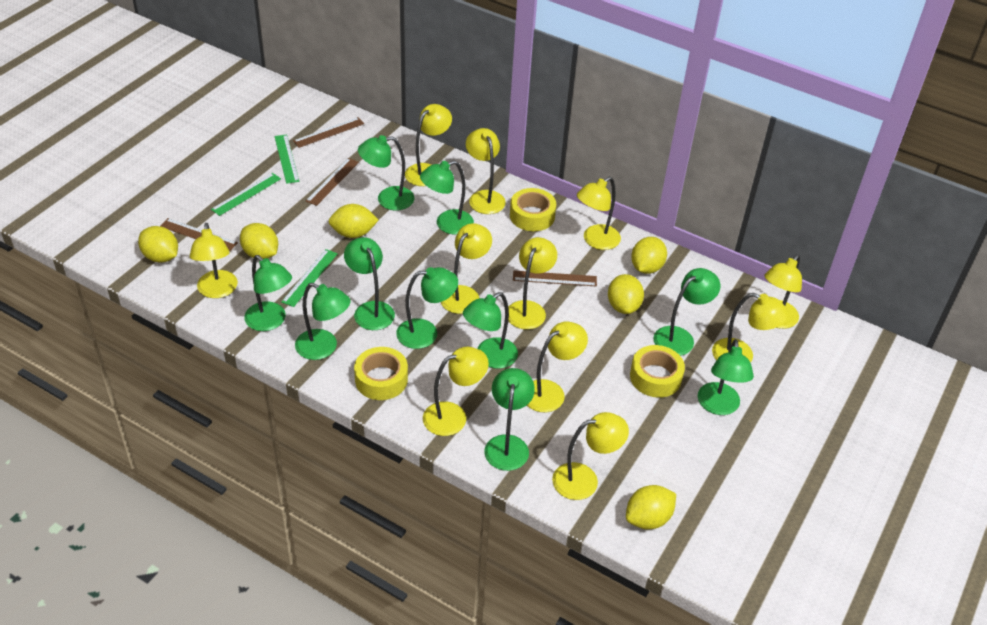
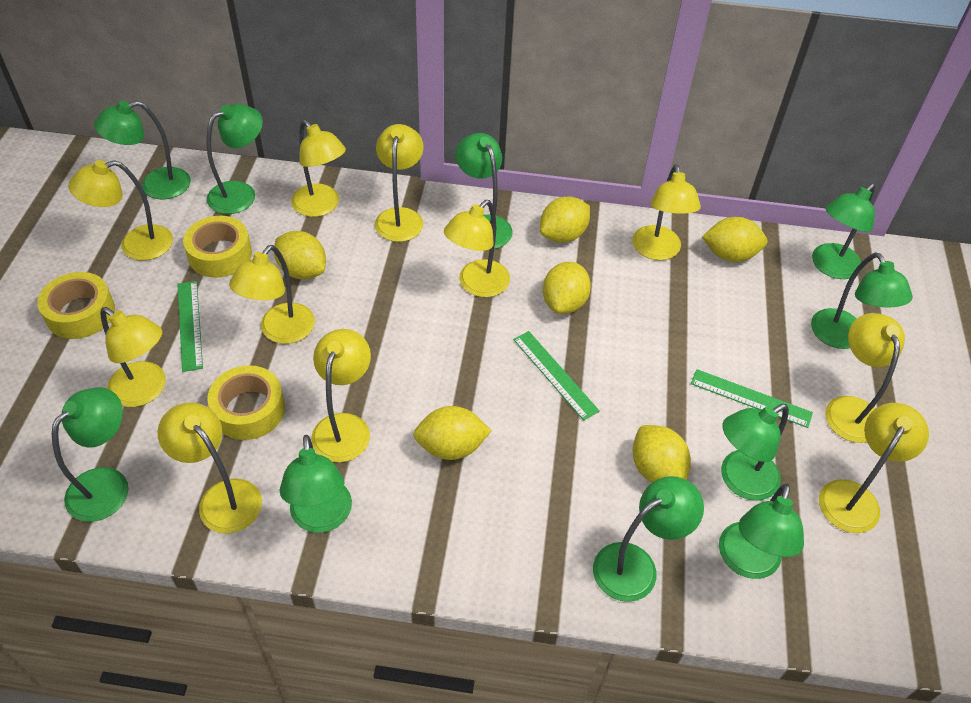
brown ruler: [160,218,238,251] [293,117,364,148] [306,158,359,206] [513,270,597,287] = 4 -> none = 0

